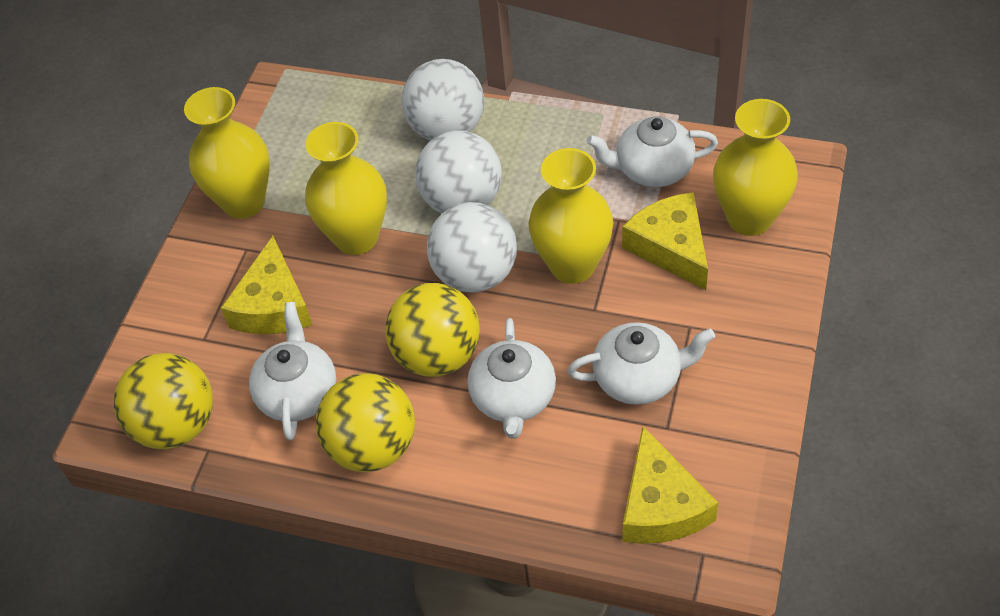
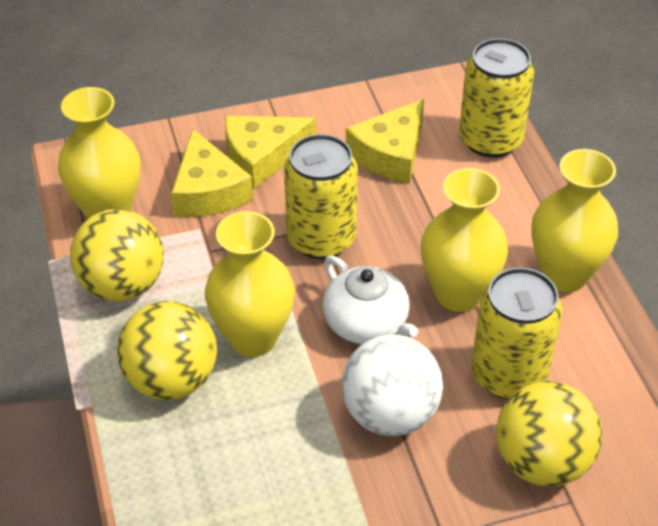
white ball: [402,59,484,140] [415,130,502,214] [427,202,517,292] = 3 -> [342,335,443,436] = 1
white teapot: [249,302,336,441] [468,318,556,439] [567,322,715,405] [586,117,718,187] = 4 -> [323,255,418,344] = 1
yellow can: none = 0 -> [284,134,358,259] [459,38,534,158] [471,267,562,399] = 3

